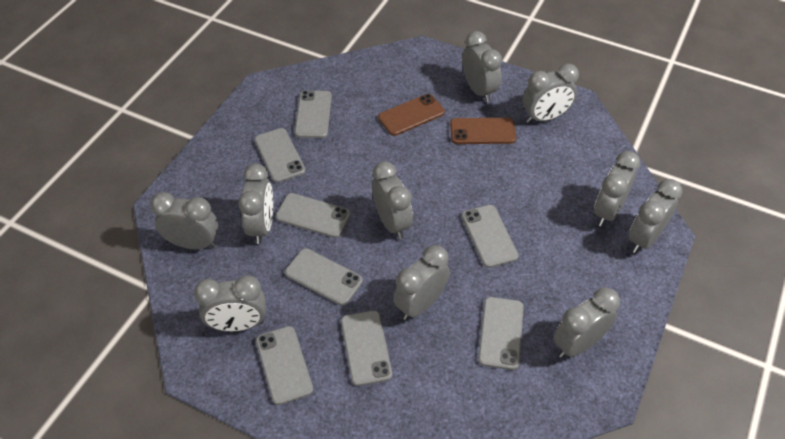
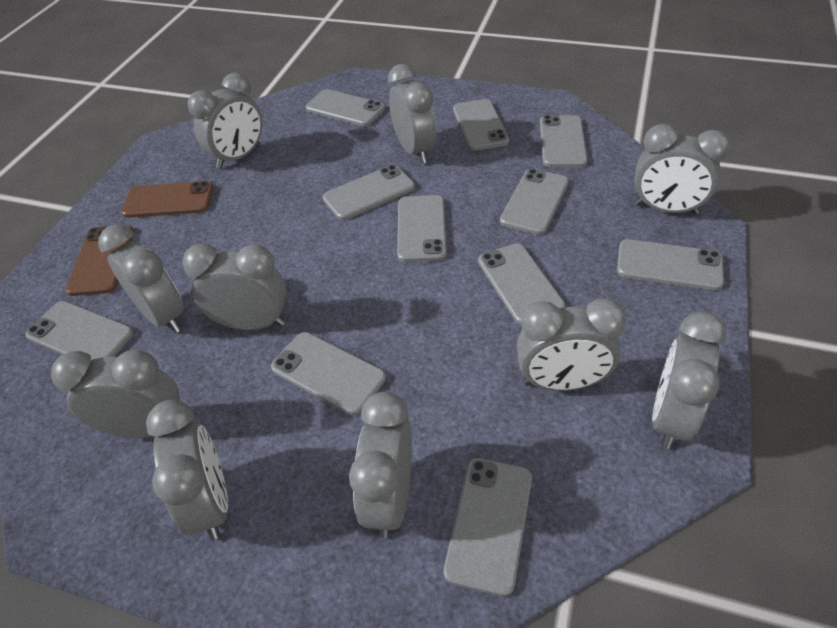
grey phone: [255,128,306,183] [256,326,313,405] [276,193,351,238] [285,248,363,305] [295,90,332,138] [341,311,392,386] [462,205,519,268] [478,297,524,370] = 8 -> [25,301,134,360] [271,332,386,415] [306,89,385,127] [323,165,415,220] [397,195,447,262] [444,458,532,597] [453,99,509,151] [478,243,565,325] [500,169,569,235] [540,115,588,167] [617,239,724,291] = 11

